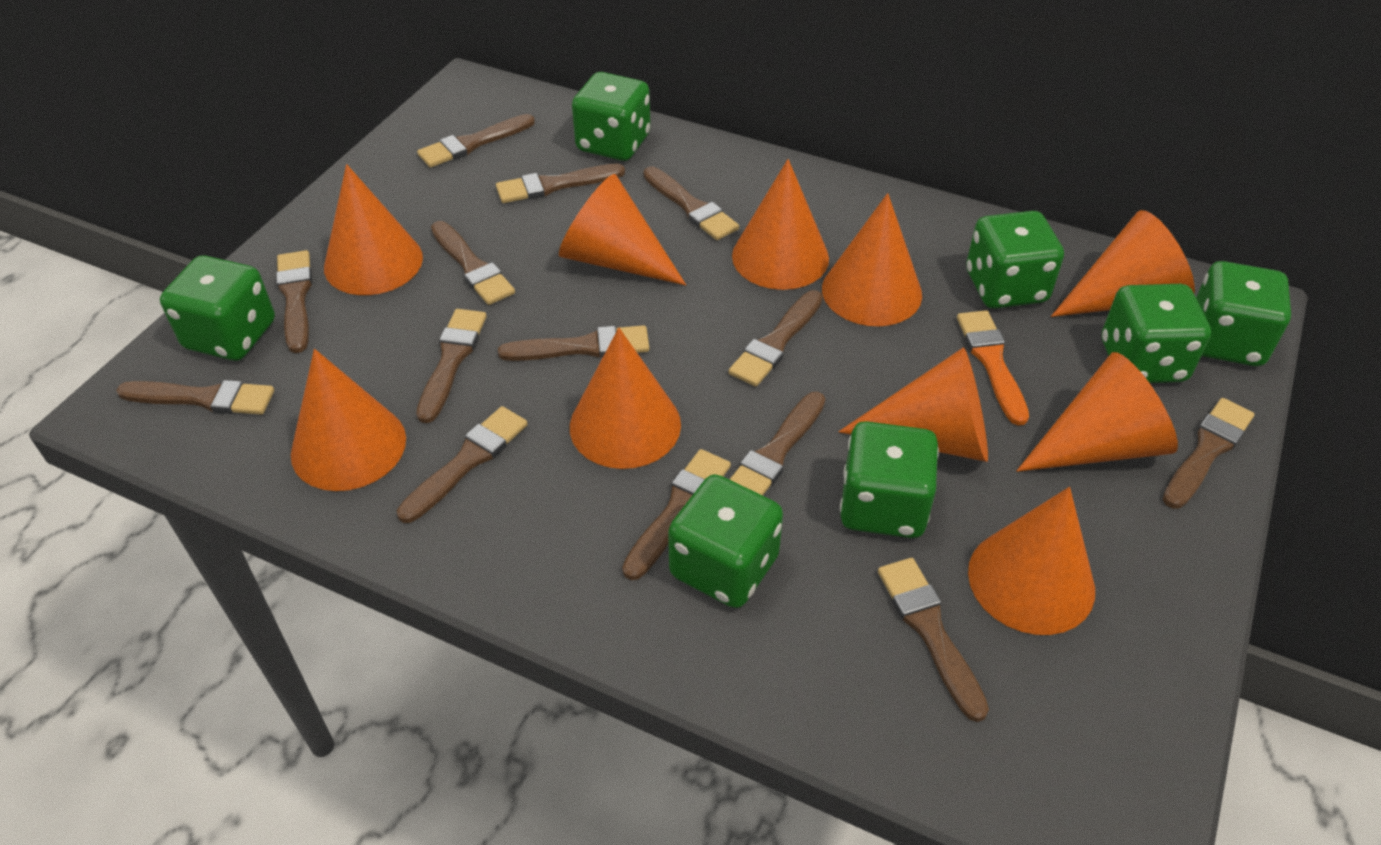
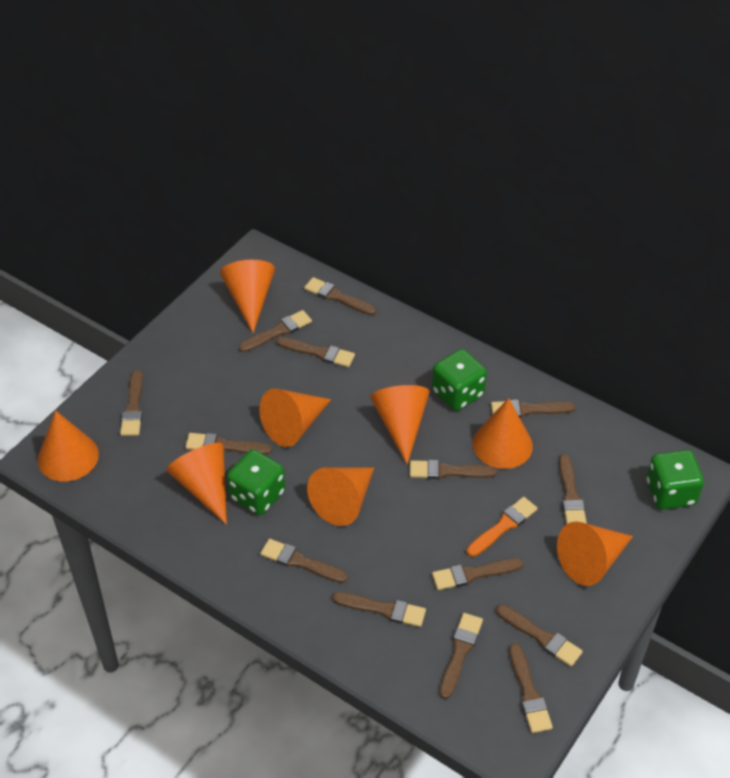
green dice: [160,255,275,361] [572,72,651,161] [668,474,783,608] [840,421,939,538] [966,211,1064,309] [1102,284,1211,383] [1196,261,1291,366] = 7 -> [227,449,285,515] [432,349,487,411] [647,450,704,510] = 3
orange cone: [291,349,406,491] [324,164,423,295] [559,174,686,285] [570,328,681,469] [732,159,829,290] [822,193,922,326] [839,348,988,462] [968,487,1095,635] [1017,352,1178,472] [1051,210,1195,317] = 10 -> [38,410,99,482] [166,443,227,525] [220,260,275,333] [259,388,331,447] [307,467,374,526] [370,385,430,465] [473,398,533,469] [557,521,633,586] = 8

